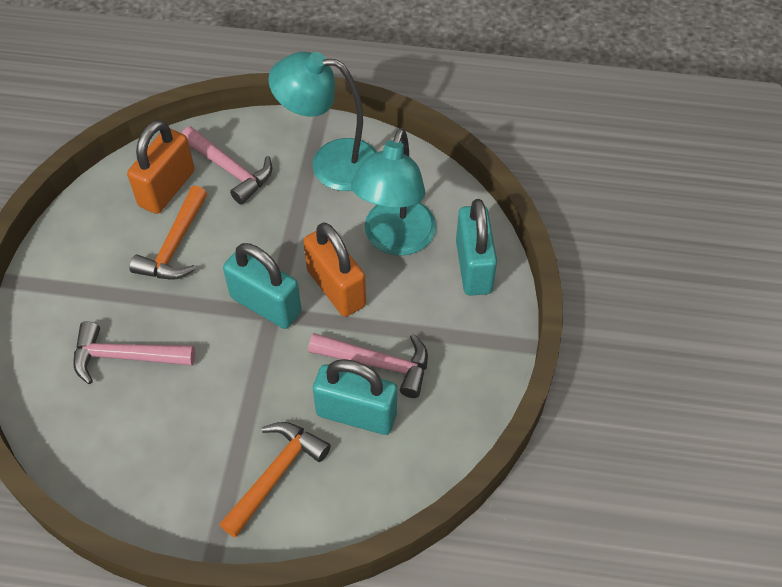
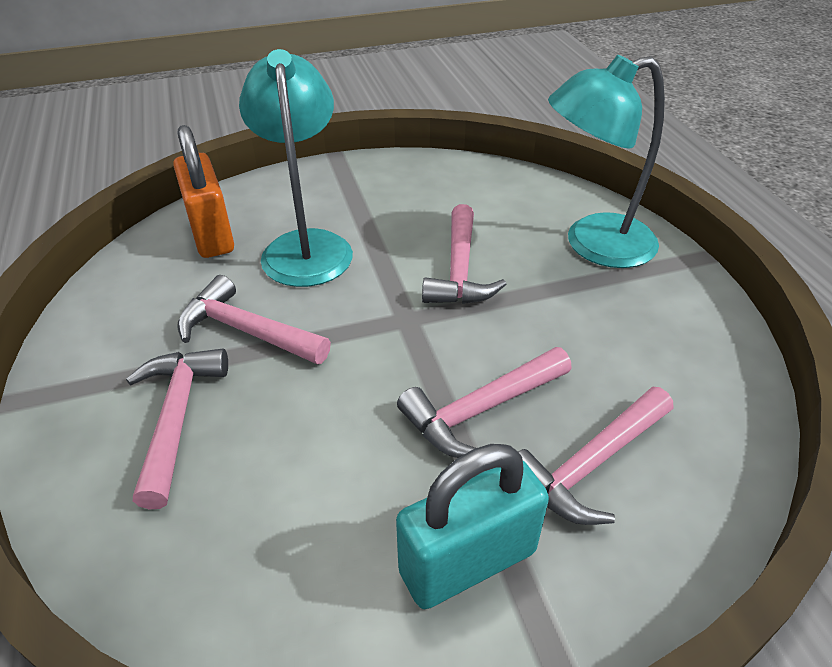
orange hammer: [129,186,207,280] [219,422,331,538] = 2 -> none = 0
orange padlock: [127,120,195,214] [303,222,366,317] = 2 -> [173,125,234,258] = 1
pink hammer: [73,321,195,384] [182,127,272,204] [308,333,428,398] = 3 -> [126,349,228,509] [177,275,331,365] [397,347,572,458] [422,204,506,304] [518,387,673,525] = 5
turquoise padlock: [223,243,301,329] [313,359,397,435] [456,199,497,296] = 3 -> [396,444,549,609] = 1

